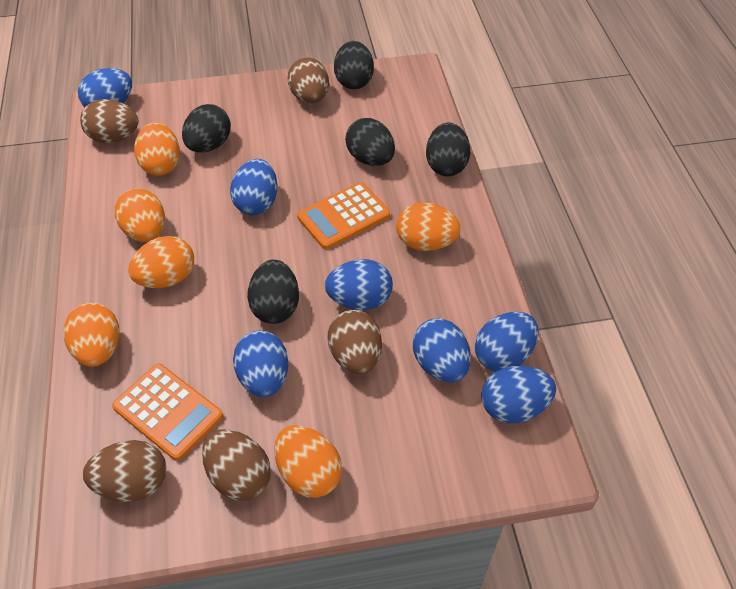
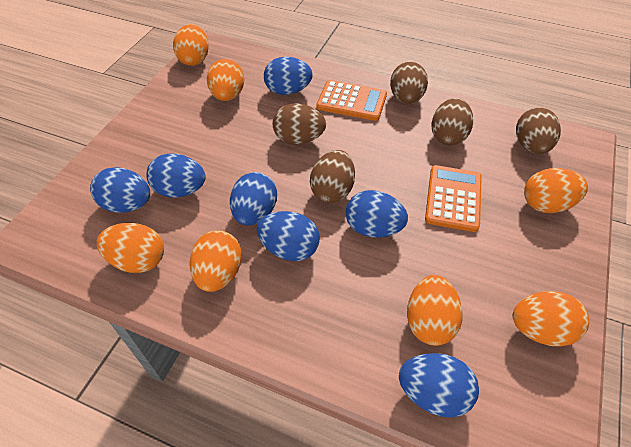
black egg: [182,104,231,153] [247,260,299,324] [334,41,374,89] [345,118,395,166] [426,123,470,176] = 5 -> none = 0
orange egg: [64,303,120,367] [115,188,165,242] [128,236,194,288] [134,122,180,176] [274,425,342,498] [396,202,461,251] = 6 -> [97,223,164,273] [173,24,209,66] [189,230,242,292] [207,59,244,101] [407,275,462,346] [513,291,589,347] [524,168,588,213] = 7

